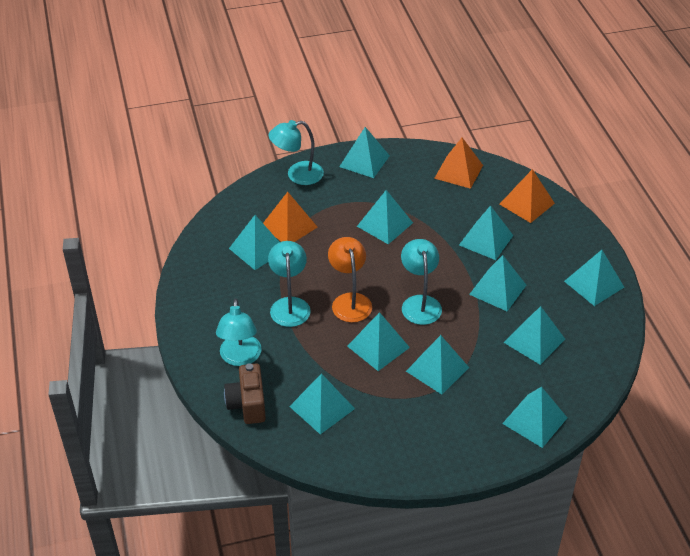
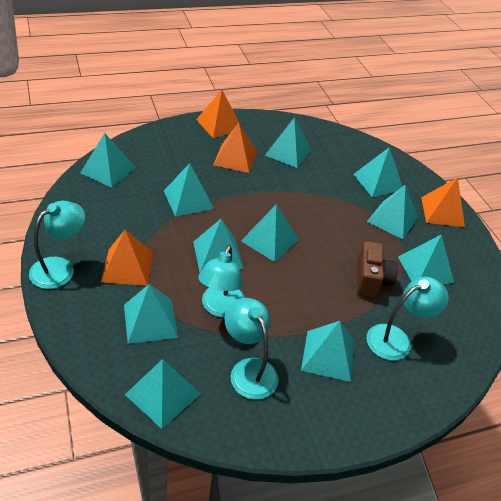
orange lamp: [328,237,372,322] = 1 -> none = 0
orange pyramid: [263,192,317,242] [434,138,483,189] [499,169,555,223] = 3 -> [101,230,153,286] [196,90,239,138] [213,123,257,173] [421,177,465,227] = 4

